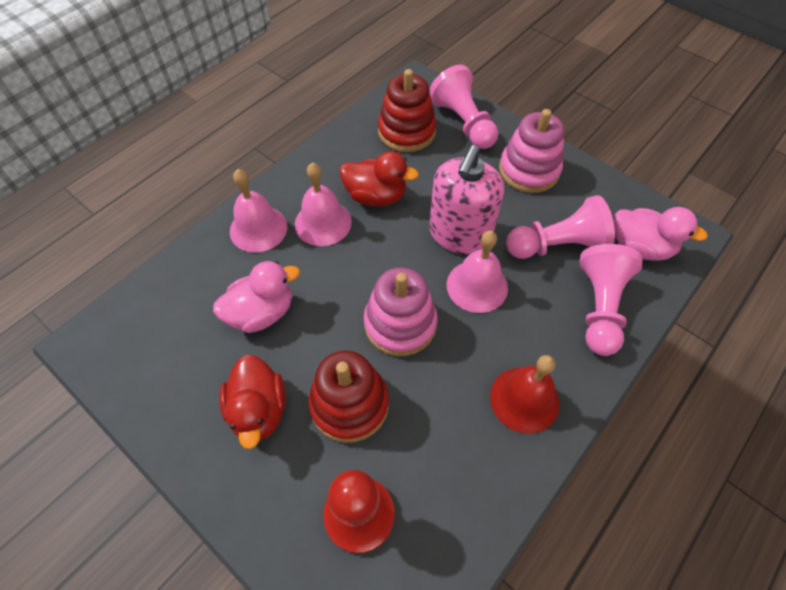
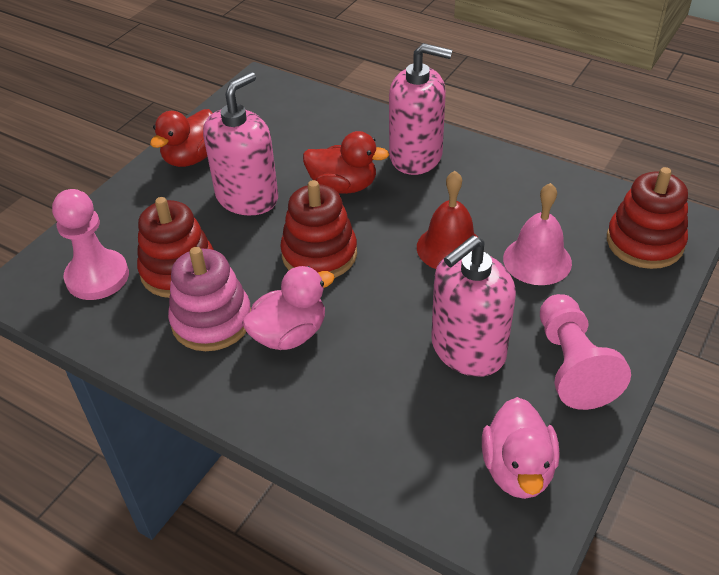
pink bell: [230,169,287,253] [295,162,352,246] [447,230,508,313] = 3 -> [503,183,572,285] = 1
pink pawn: [429,65,498,149] [506,195,615,259] [579,244,643,356] = 3 -> [52,189,129,300] [540,294,631,410] = 2
pink soap dispenser: [429,145,504,254] = 1 -> [203,72,278,216] [389,43,452,175] [431,236,516,377] = 3
pink stacking toy: [364,267,438,356] [499,109,564,193] = 2 -> [168,247,251,351] = 1
red pawn: [323,470,395,554] = 1 -> none = 0
red stacking toy: [308,351,389,443] [378,69,436,152] = 2 -> [137,197,214,298] [280,180,357,278] [607,167,688,269] = 3

